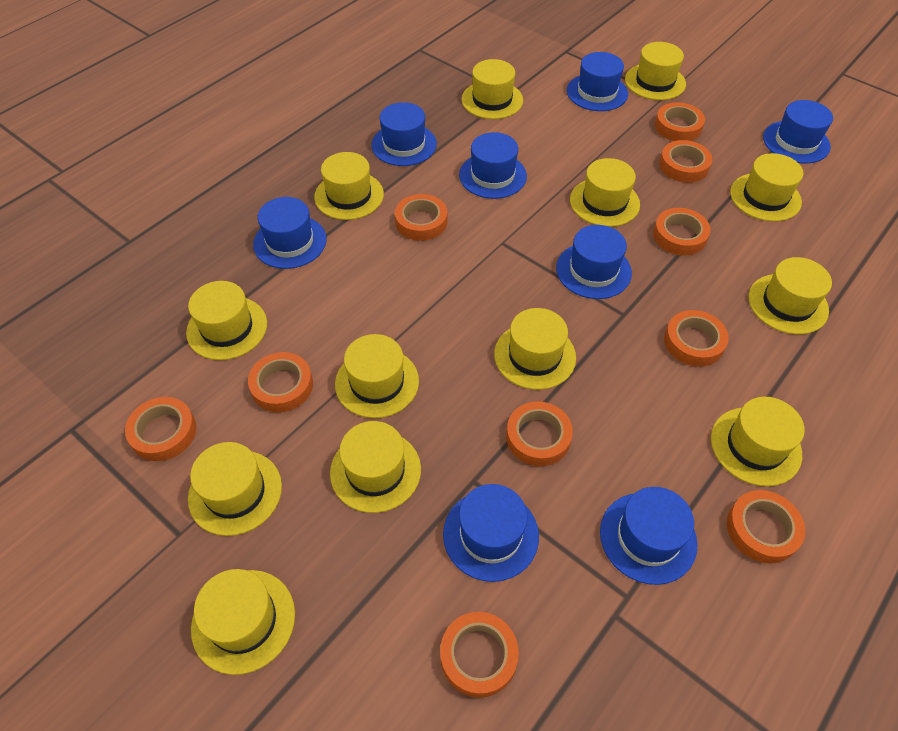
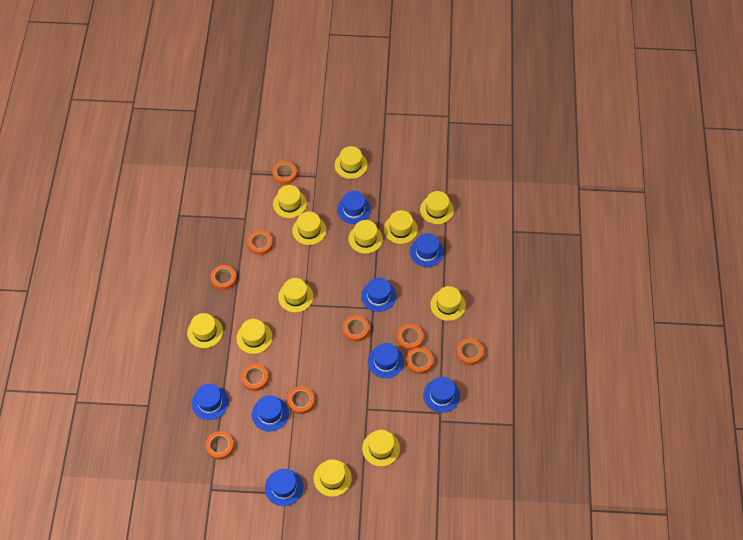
yellow hat: [186,281,267,360] [188,442,282,536] [191,569,295,675] [314,152,384,220] [330,421,421,513] [335,334,419,418] [461,59,523,119] [494,308,576,390] [570,158,640,227] [625,42,686,100] [711,397,805,486] [730,153,803,222] [748,257,832,334] = 13 -> [187,313,223,348] [236,319,272,354] [273,185,307,218] [278,278,313,312] [292,212,327,245] [313,459,352,497] [335,146,368,179] [349,220,383,254] [362,430,400,466] [384,210,418,244] [420,191,454,224] [430,286,466,321] = 12

